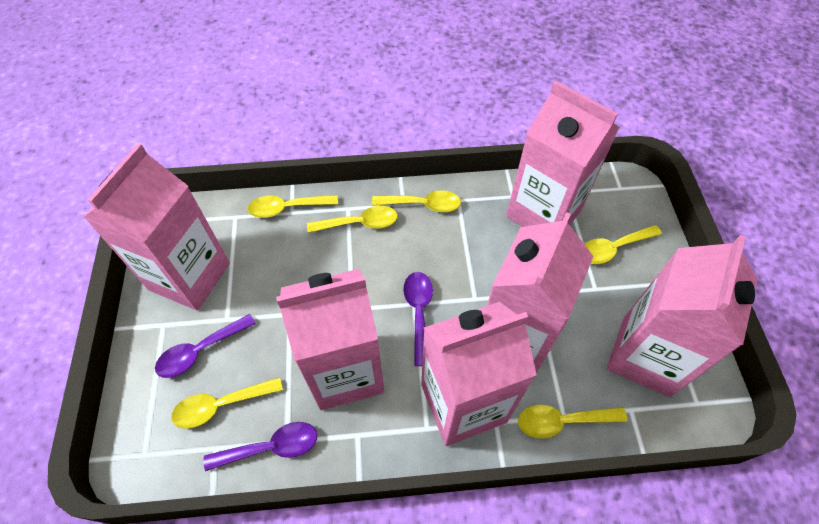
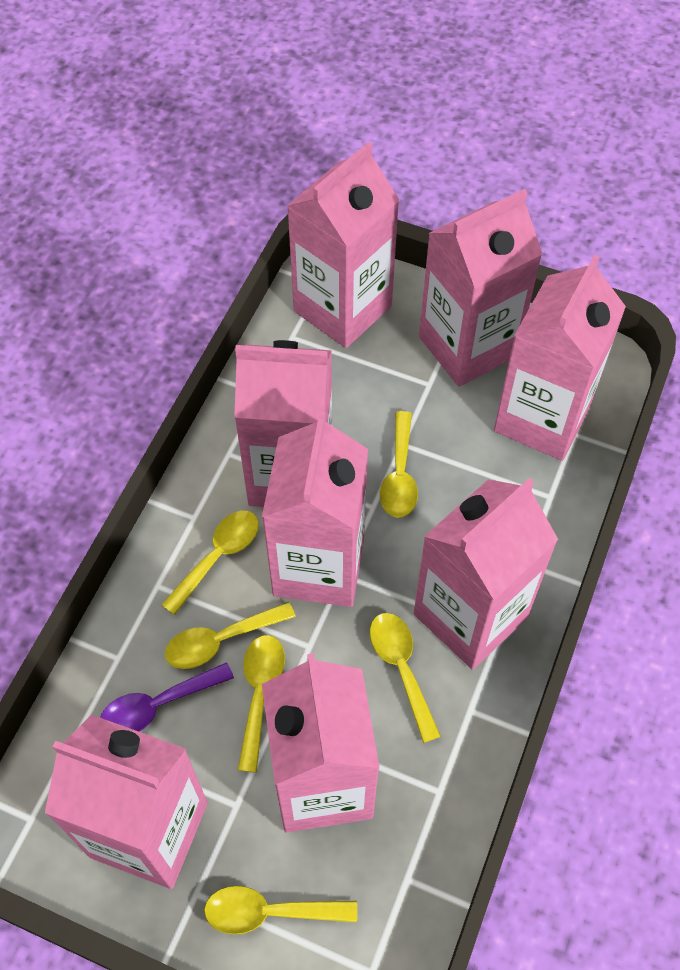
pink carton: [84,143,230,311] [276,269,384,410] [421,302,536,446] [487,212,593,373] [506,81,620,227] [606,235,757,397] = 6 -> [45,715,208,889] [234,340,332,507] [262,412,368,607] [262,653,379,833] [287,142,399,348] [414,478,558,670] [419,189,542,387] [494,255,626,461] = 8
purple spoon: [155,314,256,378] [204,422,317,471] [403,272,433,366] = 3 -> [100,662,234,732] = 1

